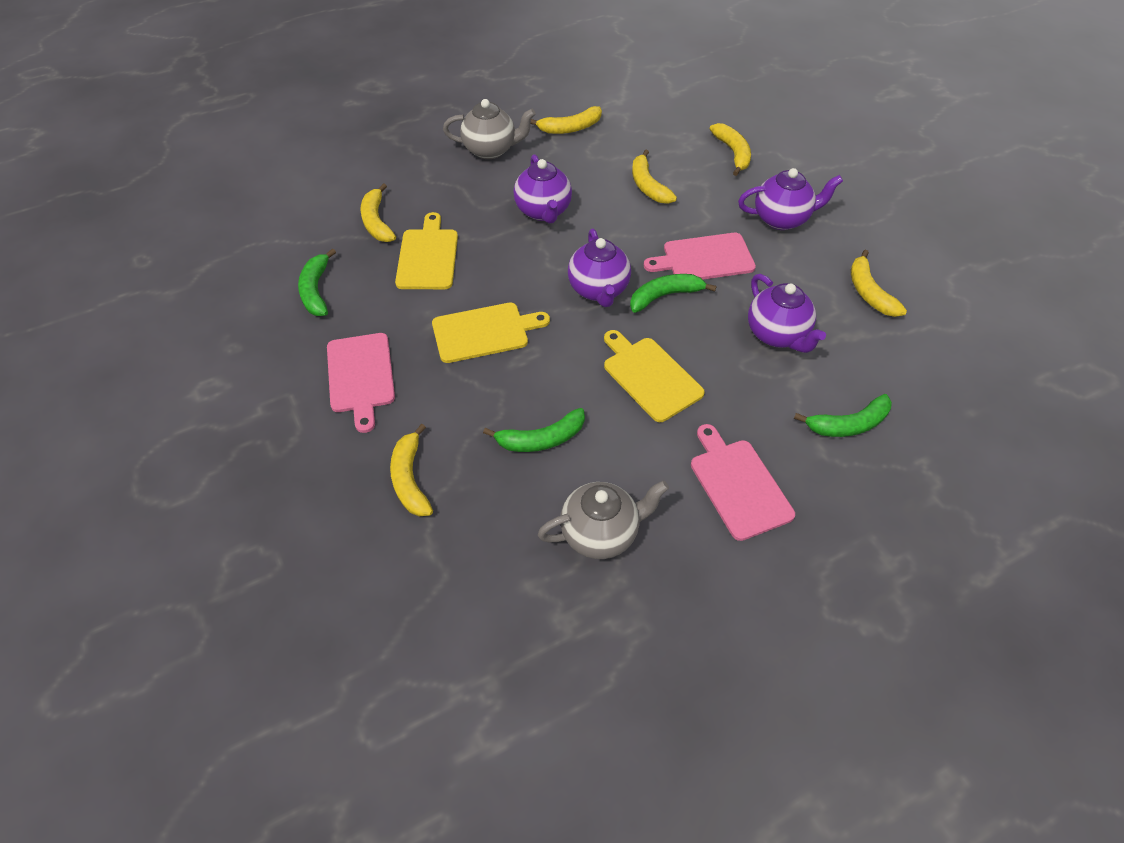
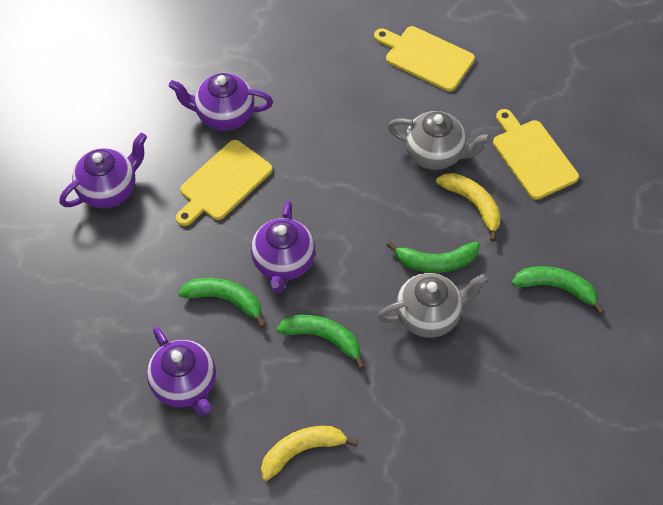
pink cutting board: [327,333,395,433] [644,233,756,280] [691,424,795,541] = 3 -> none = 0
yellow banana: [360,183,396,242] [390,424,433,516] [531,106,602,134] [632,150,677,204] [709,123,751,176] [851,250,907,317] = 6 -> [261,426,358,481] [436,173,501,241] = 2

